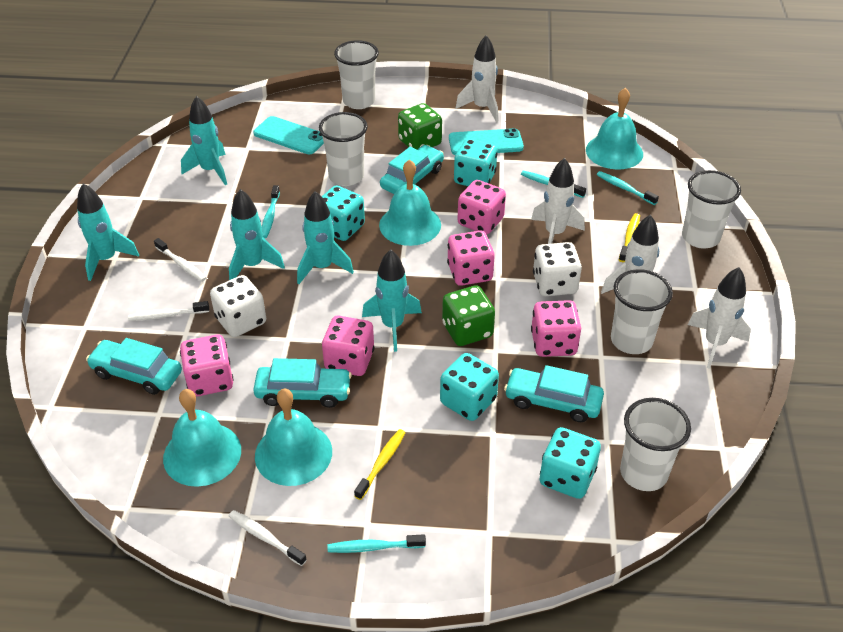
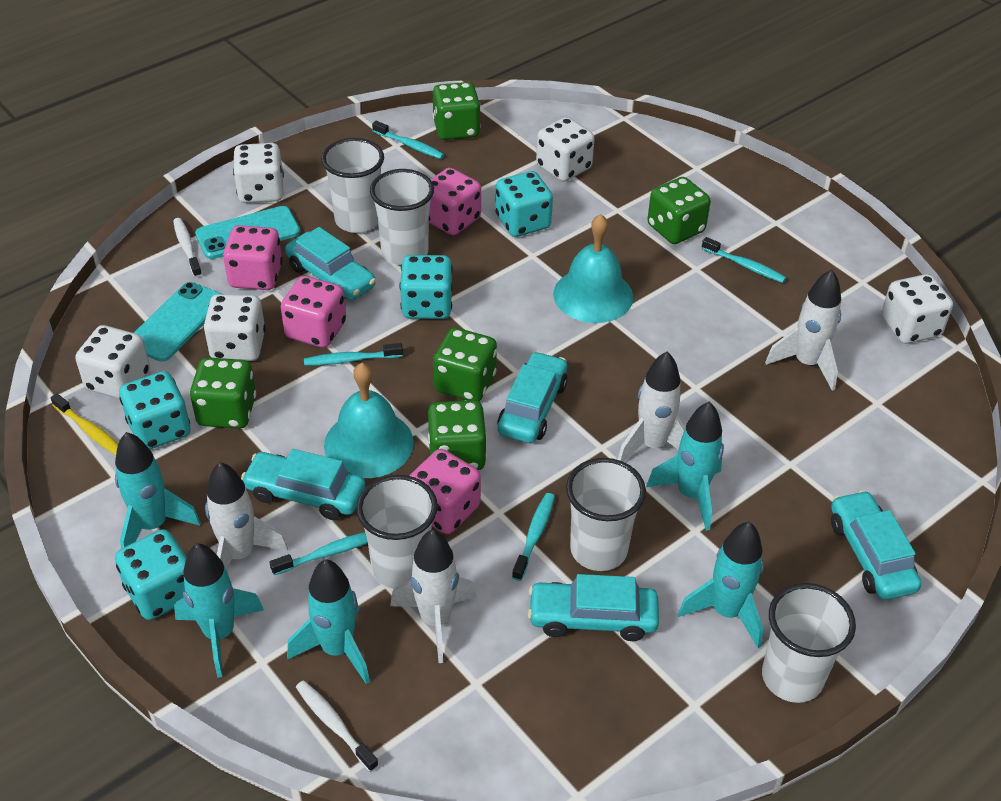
green dice: [398,103,442,149] [442,285,495,346] = 2 -> [190,357,256,429] [428,400,487,470] [433,82,481,140] [433,328,497,401] [647,177,711,244] = 5
pink dice: [180,334,234,397] [322,316,375,376] [447,231,495,286] [457,180,506,235] [531,300,581,357] = 5 -> [223,225,283,290] [281,276,346,348] [409,449,481,534] [429,168,481,236] = 4
turquoise bell: [163,389,241,487] [255,389,332,486] [379,159,441,246] [586,88,643,170] = 4 -> [324,363,414,478] [553,214,633,323] = 2
turquoise car: [86,338,182,395] [253,358,352,408] [380,145,444,194] [504,365,604,422] = 4 -> [241,449,365,520] [285,227,376,300] [497,351,568,443] [528,574,659,641] [831,490,921,600] = 5
turquoise toothbrush: [262,185,280,238] [328,534,426,553] [521,171,586,198] [597,171,659,205] = 4 -> [269,532,368,575] [304,343,403,366] [372,121,444,159] [512,493,555,581] [702,237,786,283] = 5
white dice: [210,275,266,337] [533,242,582,296] = 2 -> [75,325,150,399] [203,294,266,361] [233,143,284,203] [536,117,595,182] [881,274,953,344] = 5
white toothbrush: [128,301,209,321] [154,238,206,282] [229,510,307,566] = 3 -> [173,218,202,278] [296,680,378,772] = 2
yellow toothbrush: [354,429,405,500] [619,213,640,262] = 2 -> [51,393,118,455] = 1

